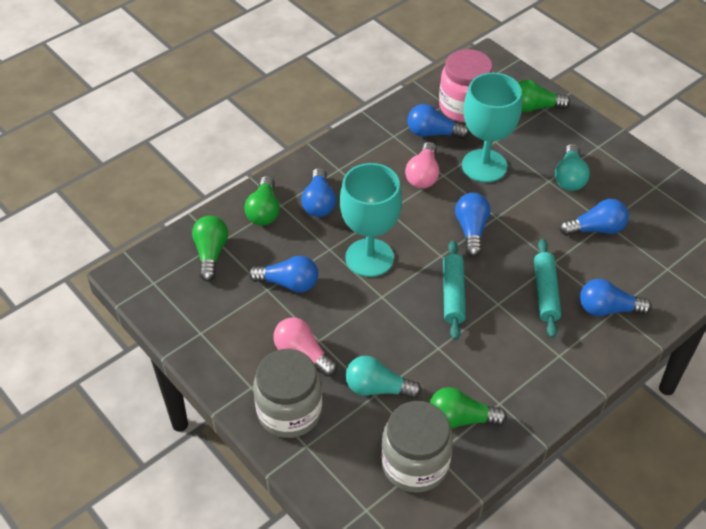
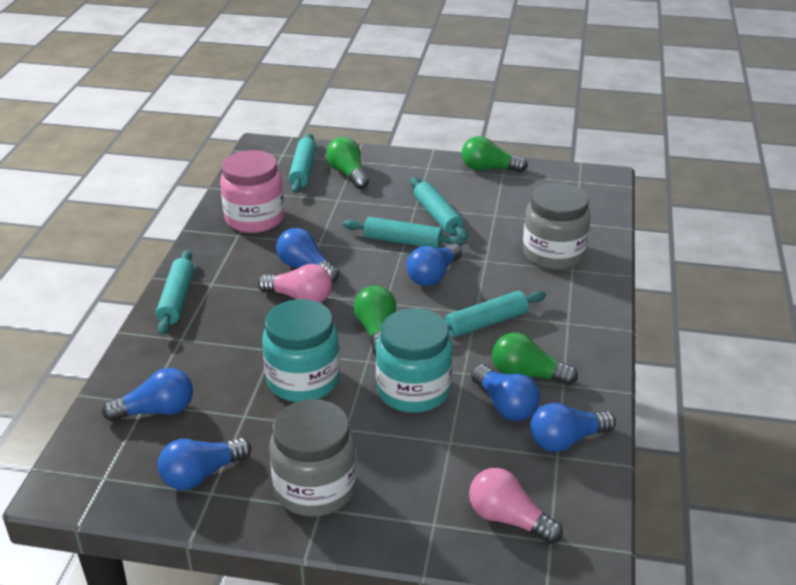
turquoise goblet: [340,163,402,277] [462,73,522,183] = 2 -> none = 0
turquoise jar: none = 0 -> [262,299,340,402] [376,308,453,413] = 2
turquoise light bulb: [345,356,422,399] [555,144,590,191] = 2 -> none = 0
turquoise rolling pin: [443,241,466,340] [534,239,561,338] = 2 -> [156,250,194,335] [289,133,317,193] [343,217,465,248] [411,177,468,240] [445,291,546,337] = 5

